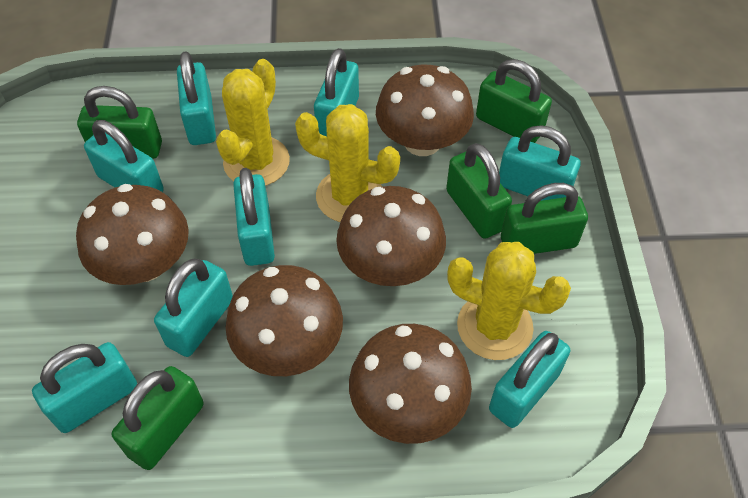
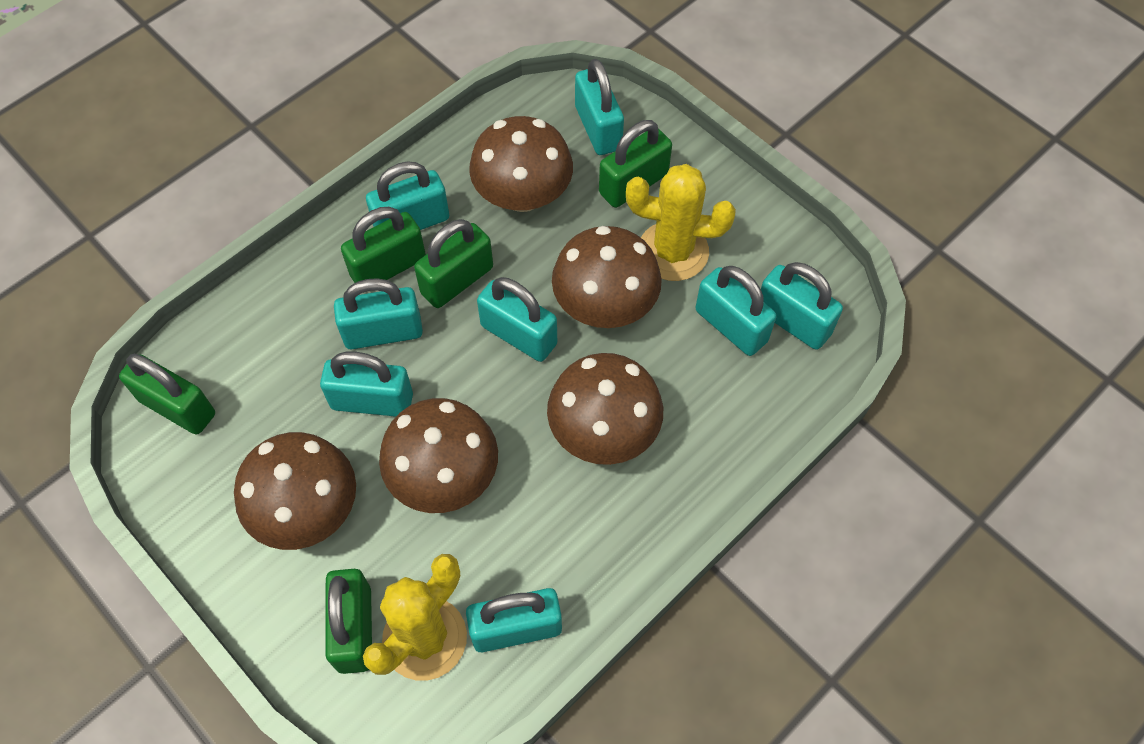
yellow cactus: [216,59,290,186] [295,104,400,222] [447,242,571,360] = 3 -> [363,554,467,681] [626,164,736,281] = 2

